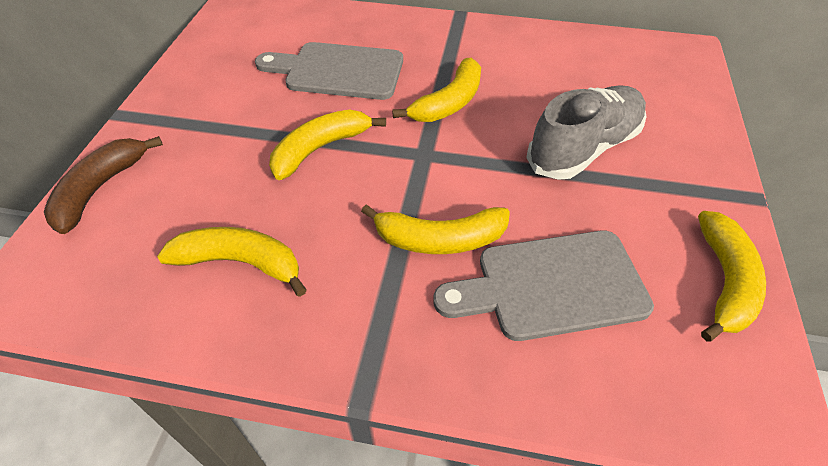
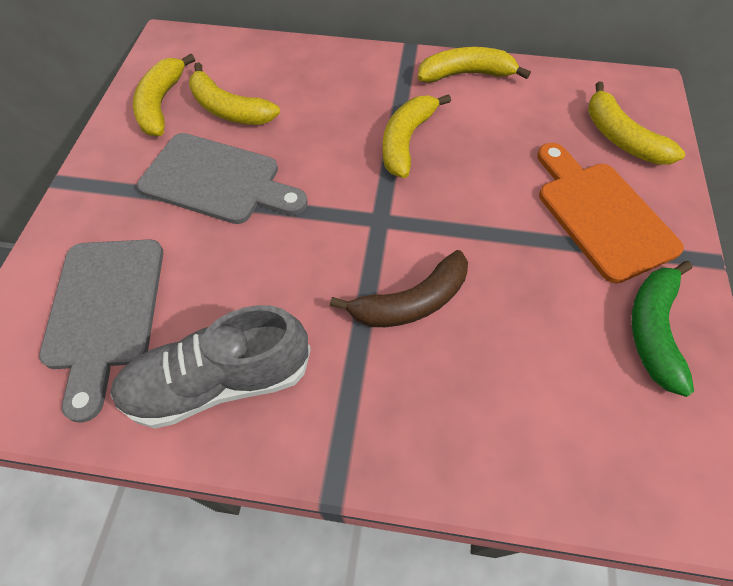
green banana: none = 0 -> [632,261,694,397] = 1
orange cutting board: none = 0 -> [537,143,684,283] = 1

